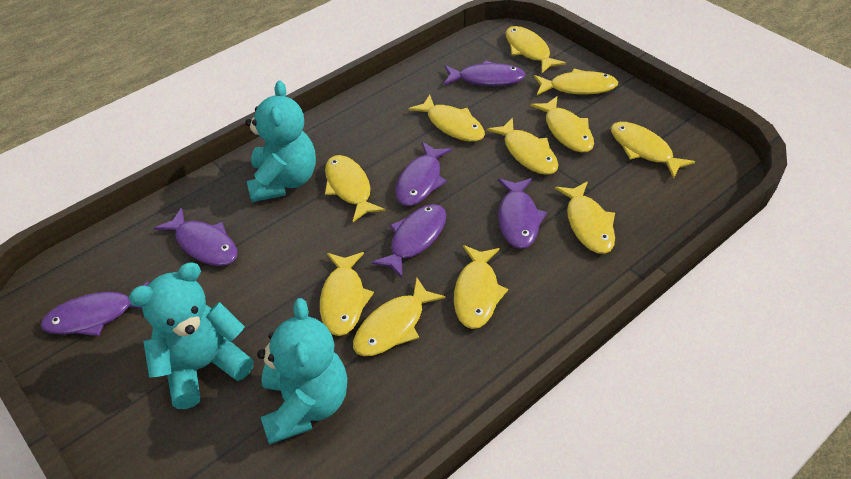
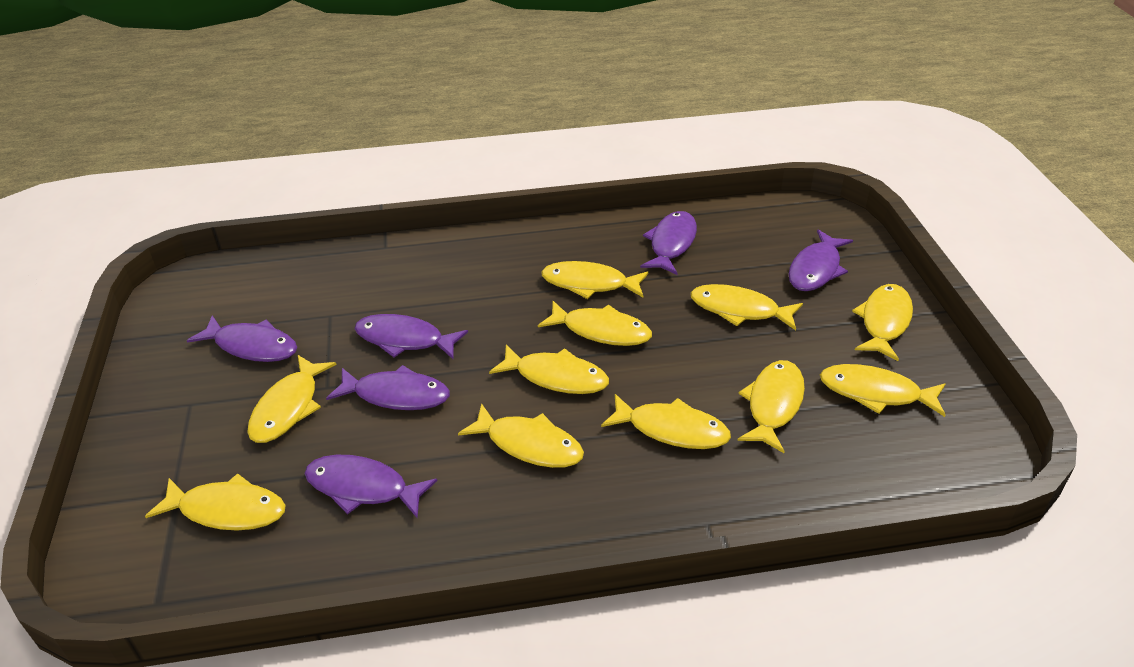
turquoise teddy bear: [129,262,254,409] [245,81,316,202] [257,298,347,445] = 3 -> none = 0

